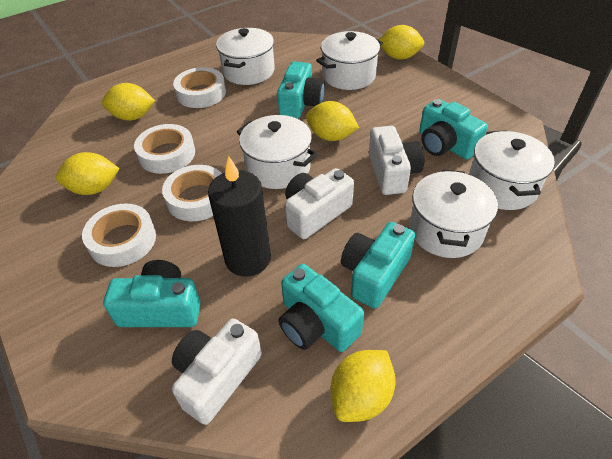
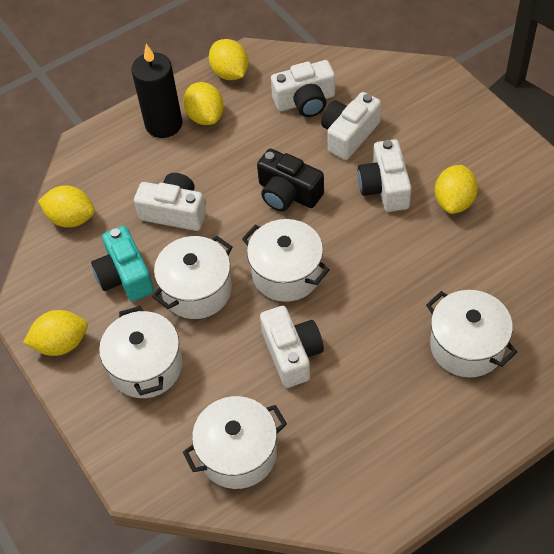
black camera: none = 0 -> [257,149,324,211] = 1
turquoise camera: [103,260,201,327] [277,61,325,119] [279,264,364,352] [341,222,415,309] [419,99,488,160] = 5 -> [91,226,154,301] = 1
white camera: [172,318,262,425] [285,168,354,239] [369,126,424,195] = 3 -> [134,173,206,231] [260,306,324,388] [271,60,335,117] [321,92,381,160] [358,139,412,212] = 5
white tape: [82,203,156,267] [134,124,195,174] [162,165,222,221] [173,67,226,108] = 4 -> none = 0

